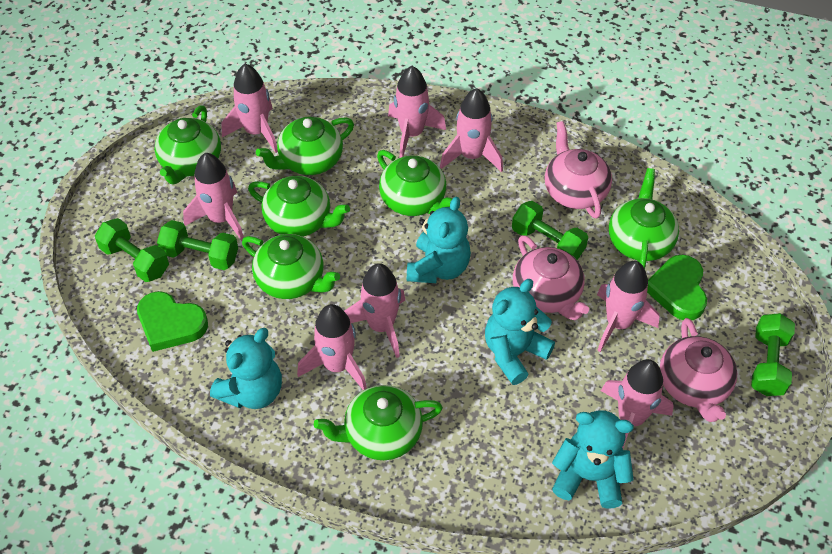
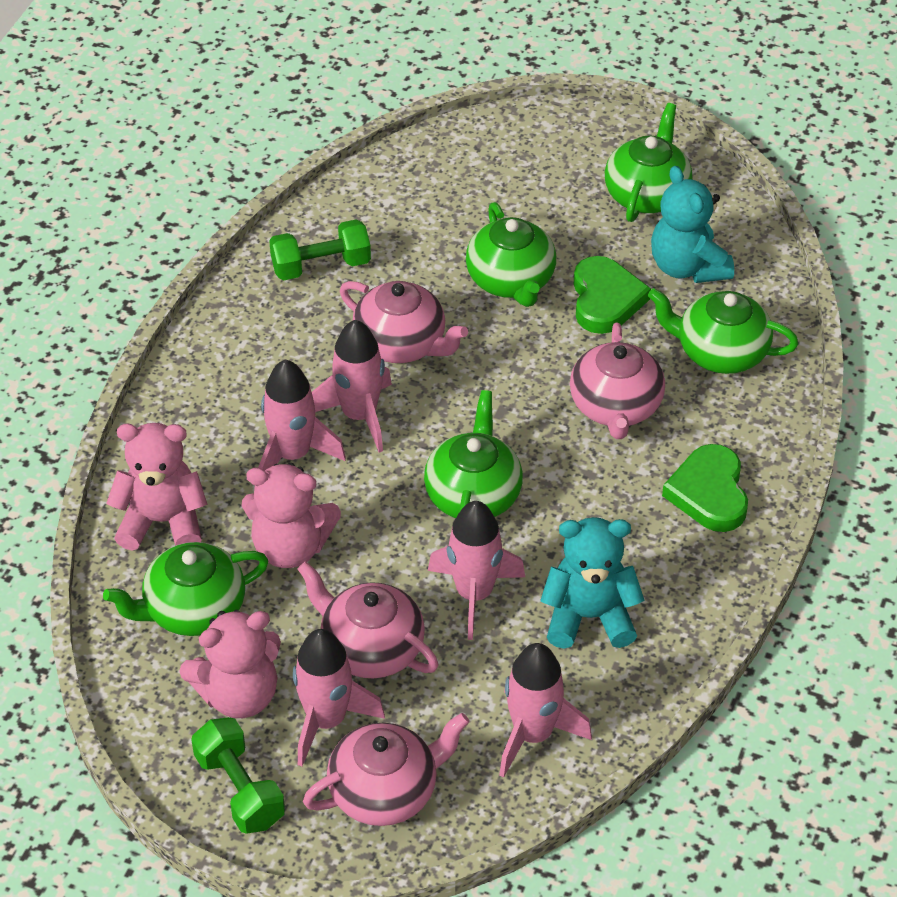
green dumbbell: [95,218,169,282] [157,220,238,270] [512,201,588,260] [751,313,795,396] = 4 -> [191,717,285,834] [269,219,371,280] = 2
green teapot: [155,105,221,184] [242,234,340,299] [248,176,350,237] [256,117,354,175] [314,385,443,460] [377,150,452,216] [609,168,679,269] = 7 -> [103,542,268,636] [424,390,523,518] [466,202,556,307] [605,103,692,222] [648,288,798,374] = 5
pink rocket: [183,153,244,241] [222,64,278,153] [297,304,367,390] [344,263,405,358] [388,66,446,158] [440,88,503,172] [597,261,659,352] [601,359,674,448] = 8 -> [258,360,346,471] [293,629,385,767] [312,320,392,452] [428,501,525,640] [499,643,592,778] = 5
pink teapot: [513,235,589,320] [545,121,612,219] [660,318,737,422] = 3 -> [298,561,438,678] [303,713,469,826] [340,281,468,363] [570,323,665,439] = 4
pink teddy bear: none = 0 -> [106,423,208,550] [179,610,281,718] [242,463,341,568] = 3
turquoise teddy bear: [210,328,282,409] [407,197,471,283] [485,279,555,385] [552,410,634,509] = 4 -> [540,517,645,649] [651,166,734,283] = 2

